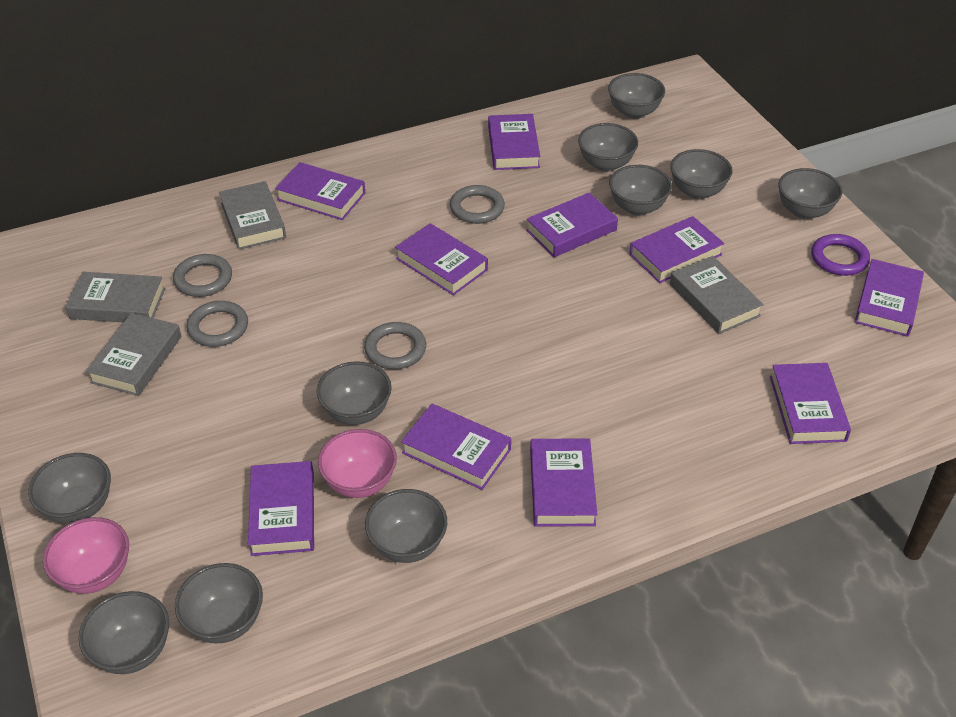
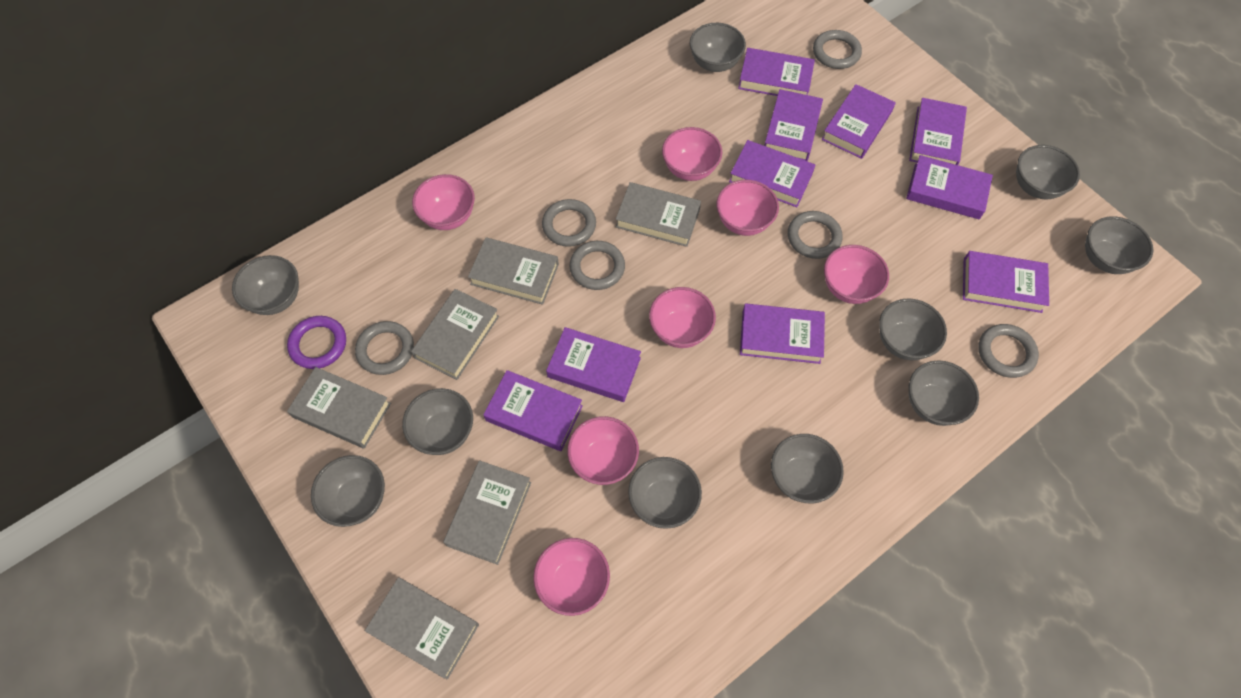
grey book: [66,272,165,323] [86,313,181,396] [219,181,286,250] [670,256,764,334] = 4 -> [287,367,391,448] [365,578,479,680] [411,289,499,380] [443,460,531,565] [468,237,559,305] [616,182,701,247] = 6
grey ring: [173,254,232,297] [186,301,248,347] [364,322,426,369] [450,185,505,224] = 4 -> [355,321,414,375] [542,199,596,247] [569,241,625,290] [788,211,842,259] [813,30,862,69] [978,324,1039,378] = 6
pink bowl: [43,517,129,594] [318,429,397,498] = 2 -> [412,174,475,230] [533,538,610,616] [567,416,639,485] [649,287,716,348] [662,127,722,181] [717,180,779,236] [824,245,889,304] = 7

